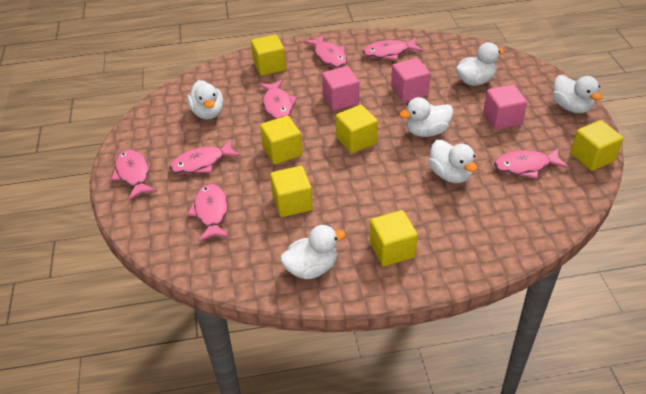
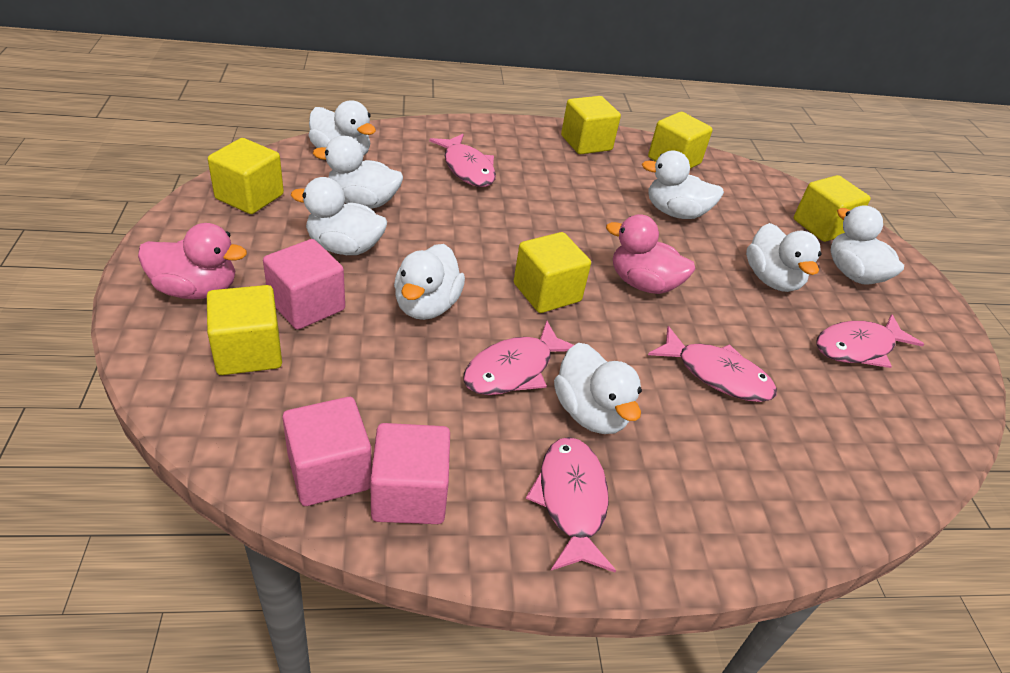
pink duck: none = 0 -> [138,223,247,299] [606,214,696,294] = 2
pink fish: [111,150,157,200] [170,139,241,174] [187,184,230,242] [259,80,297,119] [303,34,347,68] [363,38,423,60] [494,148,569,179] = 7 -> [429,134,496,187] [463,321,574,395] [526,437,616,572] [648,326,777,402] [816,314,924,368] = 5
white duck: [187,80,223,120] [280,225,346,279] [399,97,453,137] [428,140,477,183] [456,42,504,86] [553,75,603,113] = 6 -> [291,177,387,255] [309,100,376,155] [313,135,403,208] [394,244,465,320] [554,343,642,434] [642,151,724,219] [746,223,821,292] [830,205,904,285] = 8

